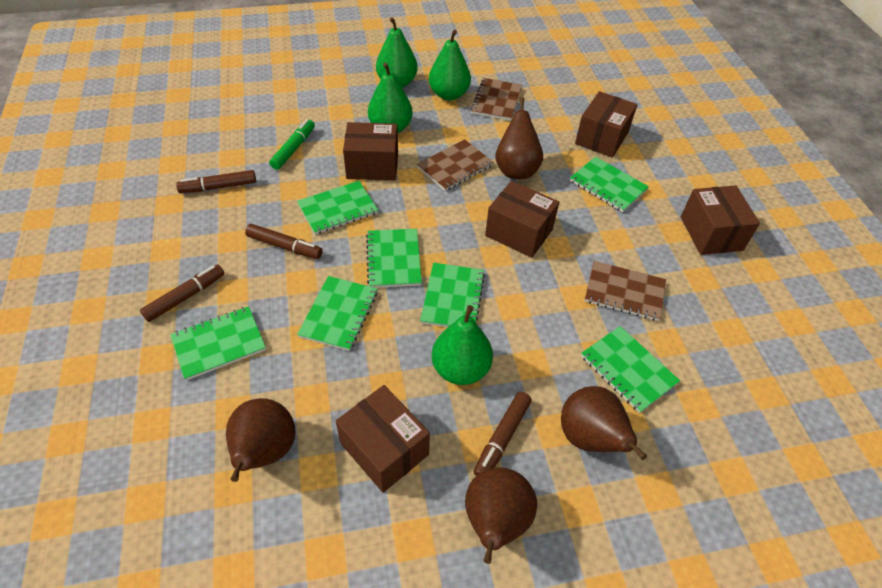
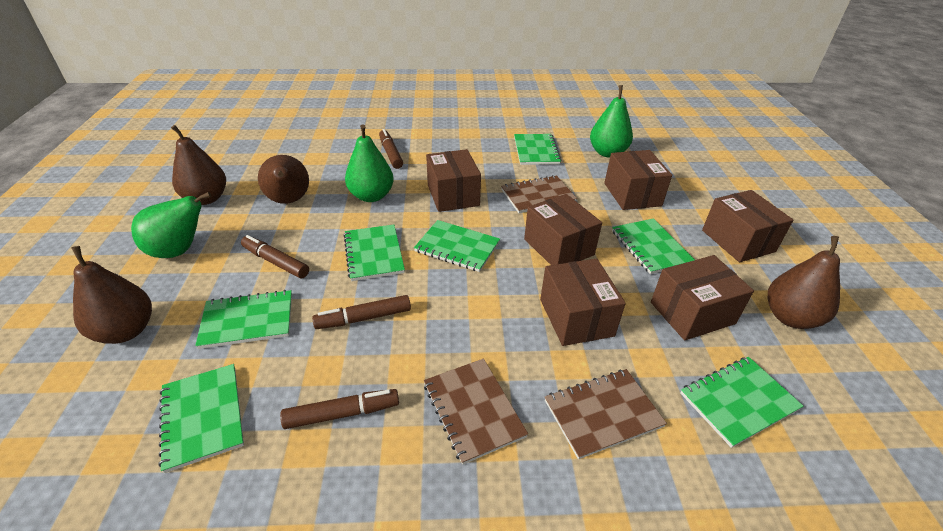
brown box: [336,385,430,493] [343,122,398,180] [485,181,559,258] [575,91,637,158] [681,185,760,255] = 5 -> [426,149,481,212] [524,194,602,265] [540,258,626,346] [604,150,672,210] [651,255,754,340] [702,190,793,262] = 6
green marker: [269,119,315,170] = 1 -> none = 0
green pear: [368,62,413,133] [376,17,418,88] [429,30,471,100] [432,305,493,385] = 4 -> [131,192,211,258] [345,124,394,202] [590,85,633,158] = 3

